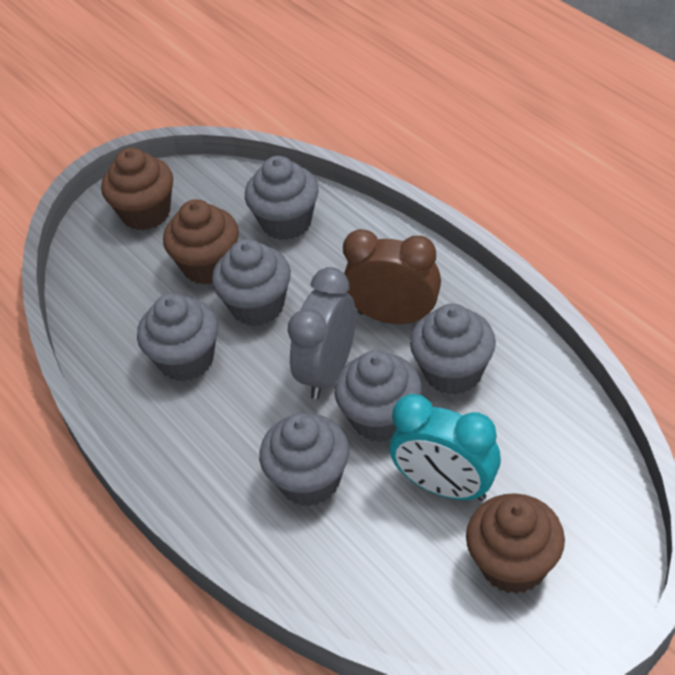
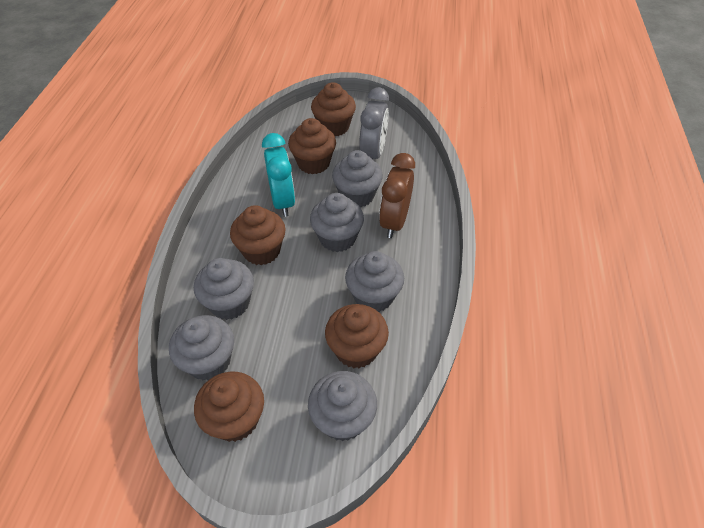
brown cupcake: [101,148,173,230] [163,199,239,285] [466,493,565,594] = 3 -> [194,371,264,442] [230,205,286,265] [288,118,336,174] [311,82,356,136] [325,304,389,368] = 5

